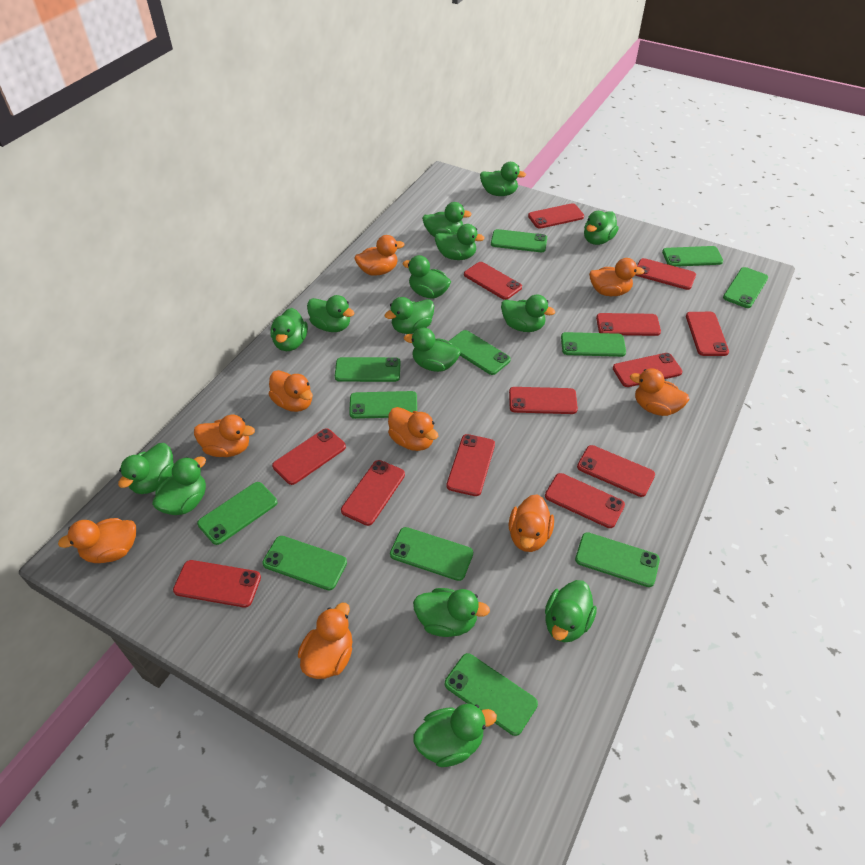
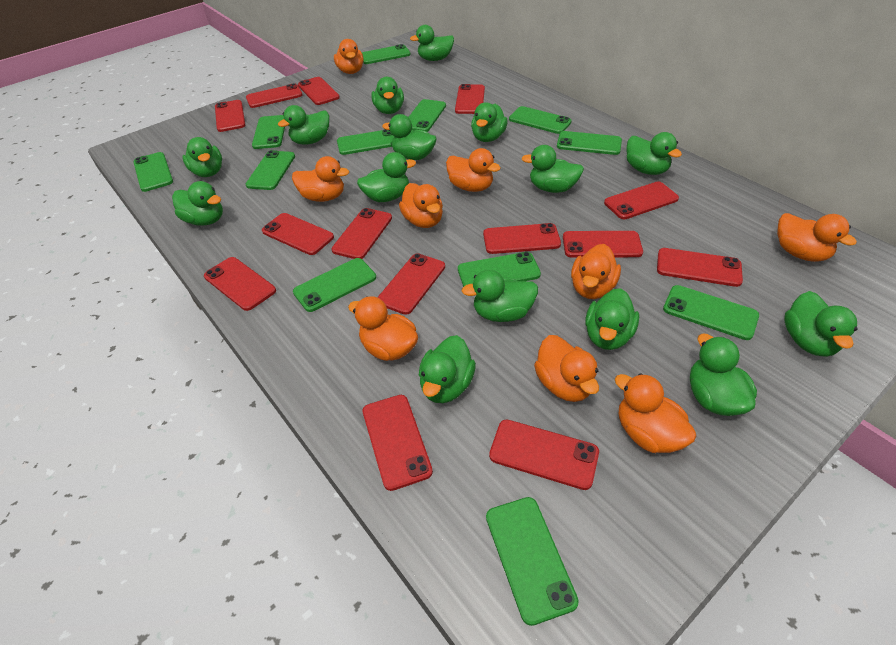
red phone: [173,560,261,608] [272,428,346,485] [341,460,405,526] [446,434,495,496] [464,262,522,300] [509,387,578,414] [528,203,584,229] [545,473,625,528] [577,445,655,497] [596,313,661,336] [613,353,682,387] [635,258,696,290] [686,312,729,356] = 13 -> [204,257,276,311] [215,100,245,132] [246,83,302,108] [262,213,334,255] [298,77,340,105] [331,208,392,259] [363,395,433,491] [377,253,445,315] [455,84,485,114] [483,223,561,254] [489,419,599,490] [563,231,643,258] [604,181,679,219] [657,248,743,287] = 14

